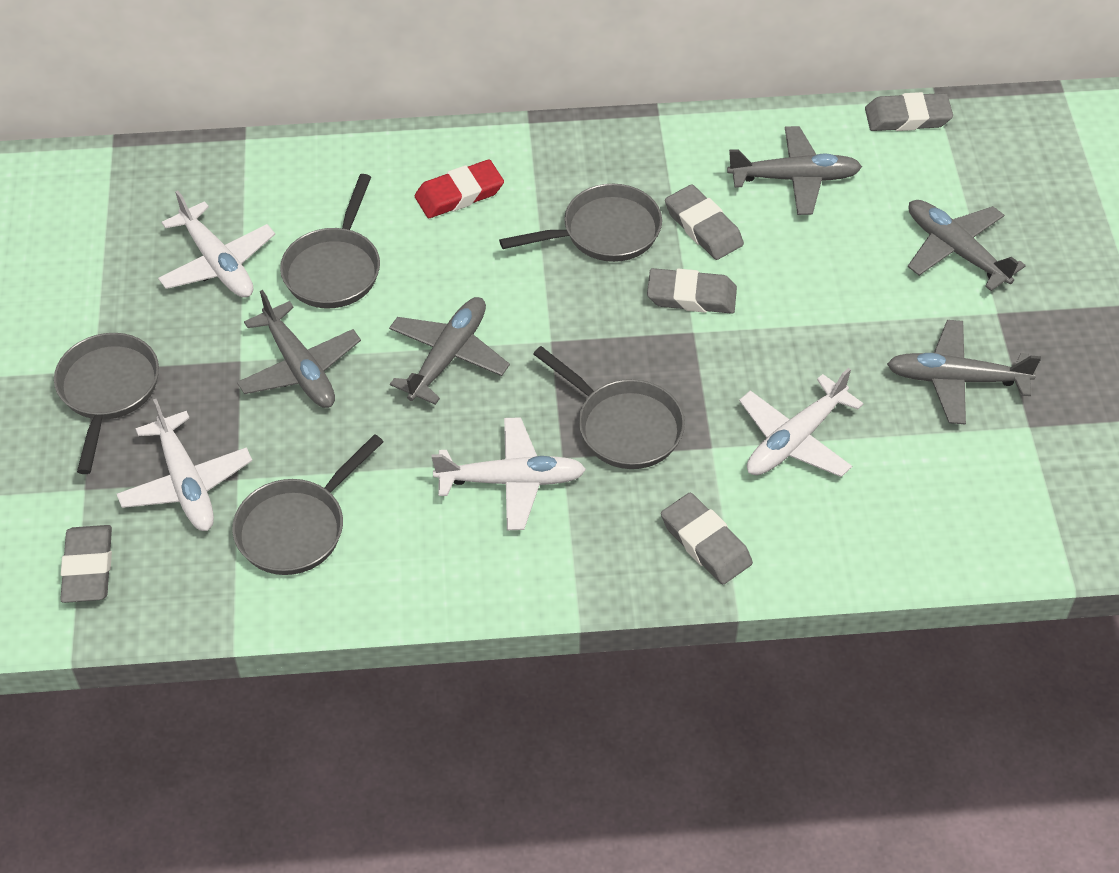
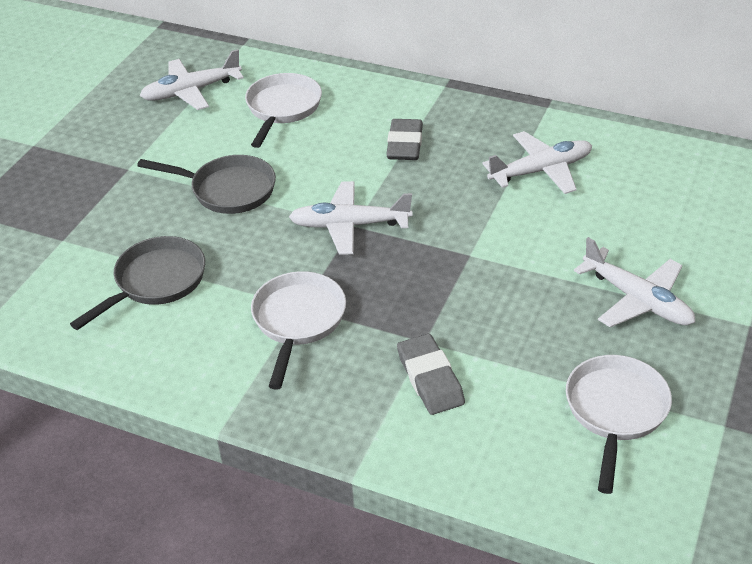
grey eraser: [60,525,112,603] [647,268,737,314] [661,493,753,584] [665,184,744,260] [865,92,953,131] = 5 -> [386,119,423,160] [397,334,465,415] = 2
grey pan: [54,333,159,474] [232,434,384,575] [280,174,380,308] [499,184,662,262] [533,346,685,469] = 5 -> [70,236,205,330] [137,155,276,214] = 2
grey plane: [237,290,361,408] [389,297,510,405] [727,126,862,215] [887,320,1041,425] [908,200,1026,291] = 5 -> none = 0
red eraser: [414,159,504,218] = 1 -> none = 0
white pan: none = 0 -> [245,73,322,148] [251,271,346,390] [566,355,672,494] = 3

